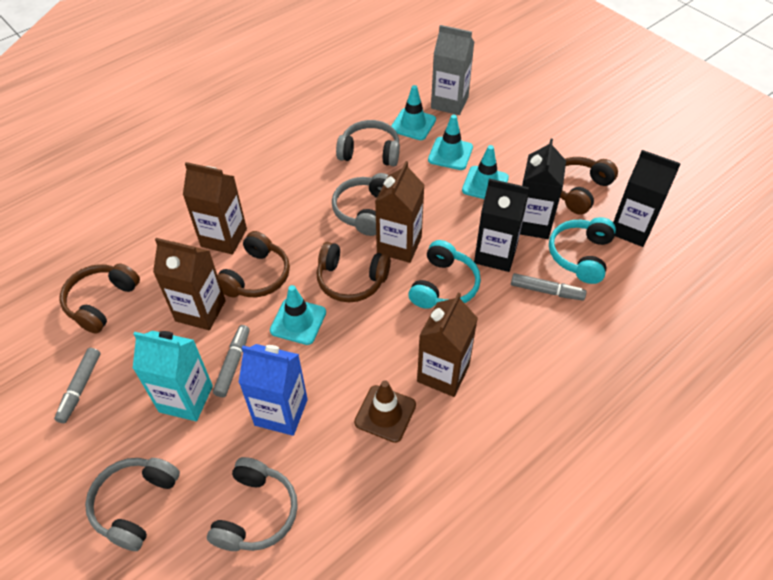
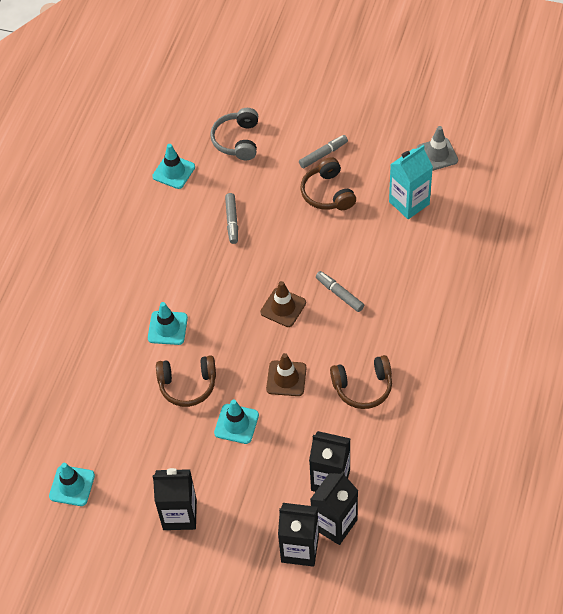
black carton: [474,178,529,272] [520,139,566,239] [613,150,681,247] = 3 -> [153,468,197,530] [278,503,319,567] [309,431,351,492] [310,472,358,545] = 4
blue carton: [239,344,308,436] = 1 -> none = 0
brown carton: [153,238,226,330] [183,162,247,254] [375,161,425,263] [417,293,478,397] = 4 -> none = 0
brown headphones: [60,263,140,334] [217,231,290,298] [317,242,391,302] [560,157,618,215] = 4 -> [156,355,216,407] [301,157,356,210] [330,355,392,409] = 3
brown traffic cone: [354,380,416,443] = 1 -> [260,281,306,327] [266,353,307,396] = 2
grey carton: [431,25,474,115] = 1 -> none = 0
grey headphones: [85,458,180,551] [207,457,298,551] [332,173,388,236] [336,120,400,166] = 4 -> [210,108,258,160] = 1
grey traffic cone: none = 0 -> [417,126,458,171] = 1
turquoise headphones: [408,240,481,309] [549,217,616,284] = 2 -> none = 0

